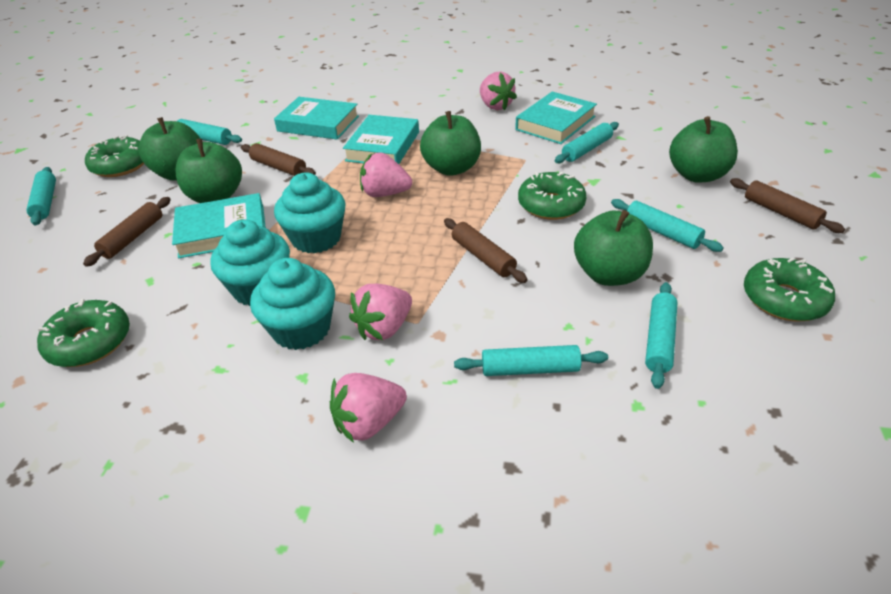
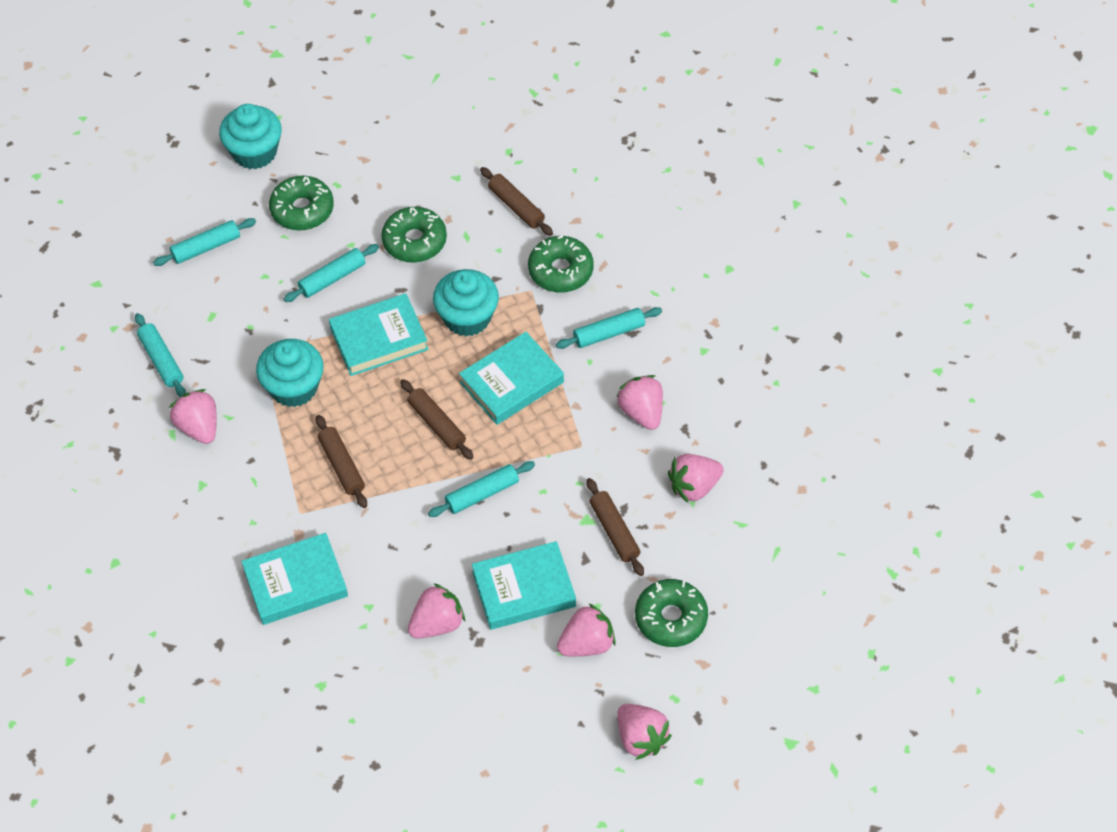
green apple: [139,117,200,180] [175,139,242,203] [420,111,481,176] [574,210,653,286] [669,116,738,183] = 5 -> none = 0
pink strawberry: [330,373,407,443] [349,284,412,340] [360,152,412,197] [480,72,517,111] = 4 -> [169,389,217,444] [408,583,465,639] [557,603,615,656] [616,375,663,430] [617,704,672,760] [668,454,724,503] = 6
turquoise rolling pin: [26,167,56,225] [177,119,242,145] [454,345,608,376] [555,122,619,163] [611,199,724,252] [645,282,678,389] = 6 -> [135,313,186,397] [153,218,256,266] [284,244,379,302] [428,461,535,517] [556,307,662,349] = 5

